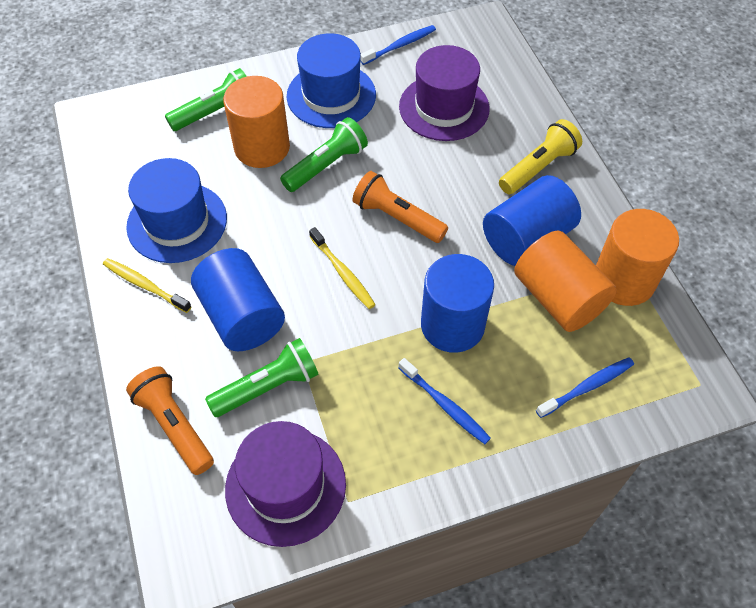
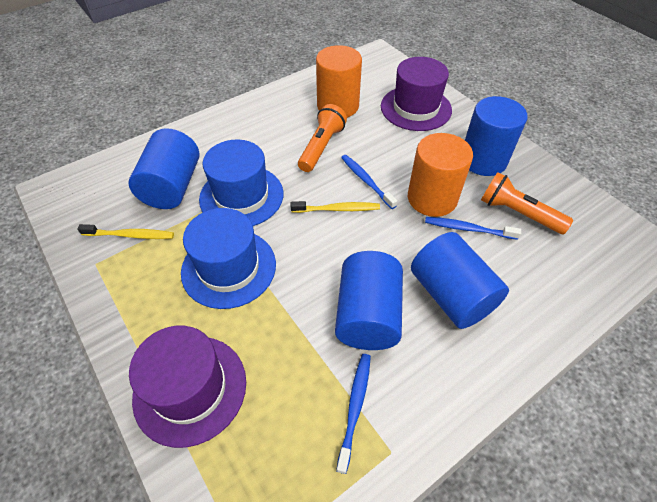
blue cylinder: [191,248,285,351] [421,254,494,353] [483,175,581,266] = 3 -> [128,128,199,209] [335,251,403,350] [411,232,509,329] [465,96,527,176] = 4
green flashlight: [165,68,247,131] [205,338,319,417] [280,117,368,192] = 3 -> none = 0
orange cylinder: [223,76,290,168] [514,231,617,332] [596,209,679,306] = 3 -> [316,45,362,118] [408,133,473,217] = 2
yellow flashlight: [499,119,582,194] = 1 -> none = 0

